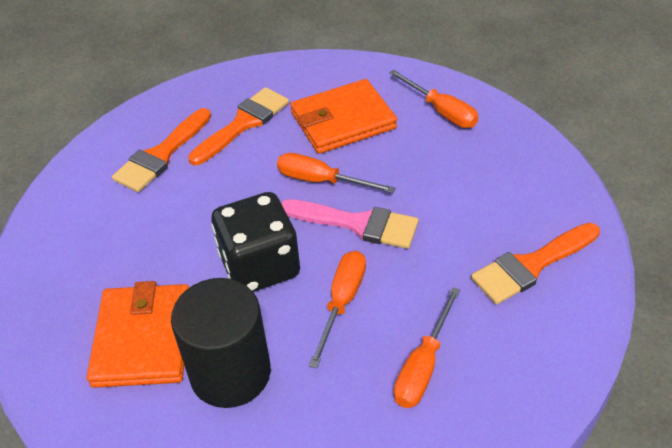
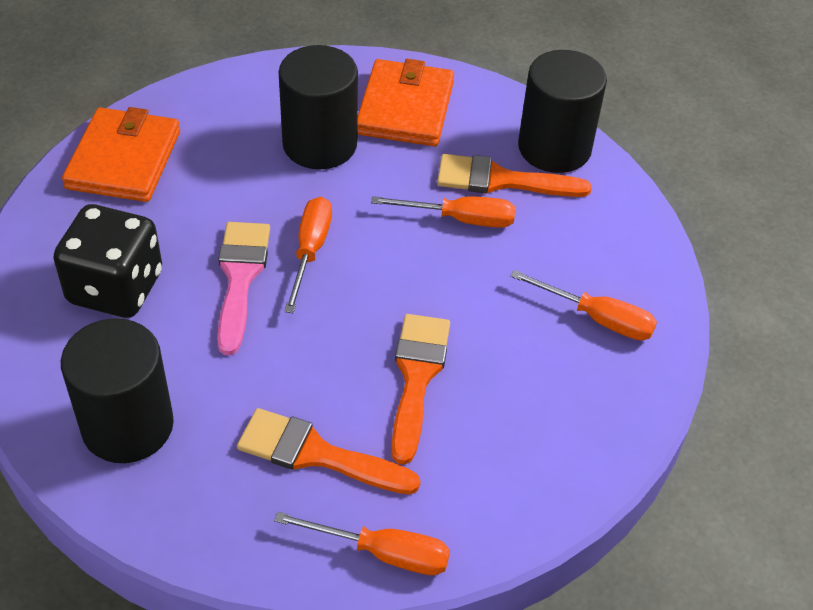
black cylinder: [171,278,271,408] = 1 -> [61,318,174,463] [279,45,358,169] [518,50,607,173] = 3

